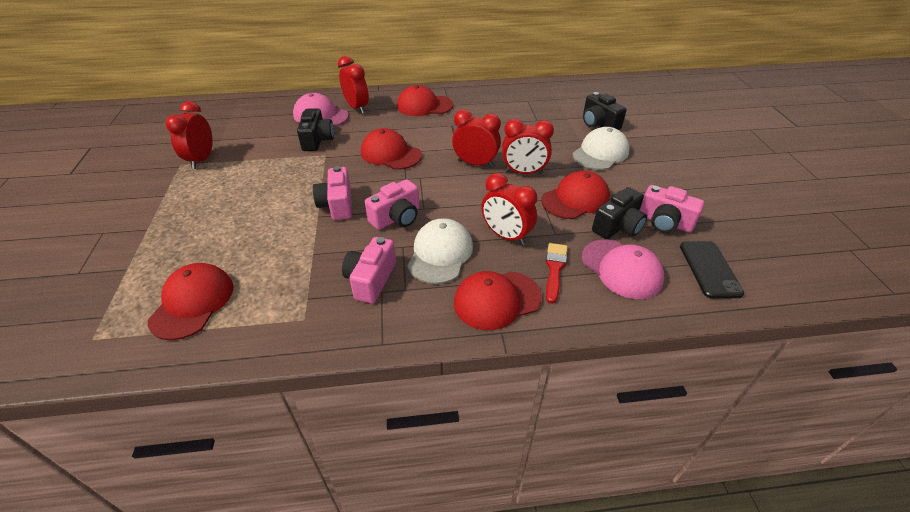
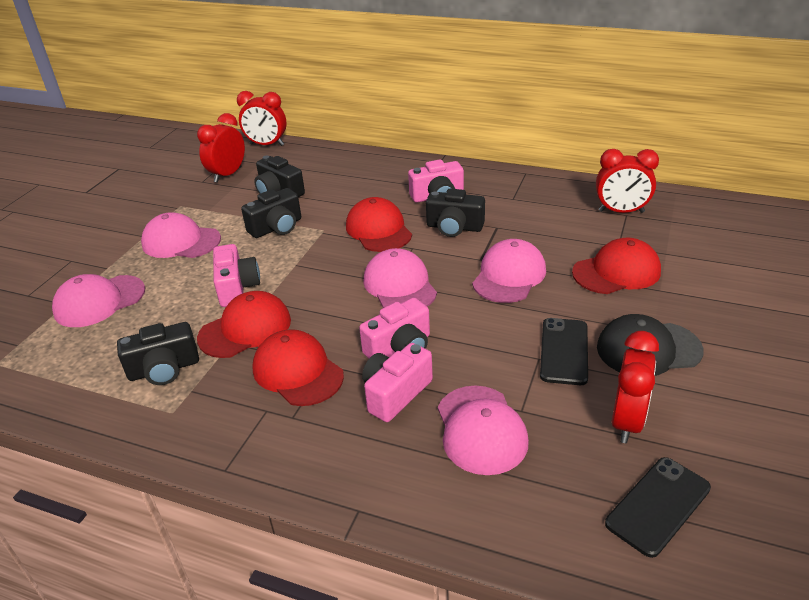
black camera: [297,108,334,151] [583,92,627,130] [592,187,647,239] = 3 -> [117,322,199,385] [241,188,301,238] [254,156,305,197] [426,189,485,237] = 4
black cap: none = 0 -> [597,314,704,376] = 1
black phone: [680,241,744,299] = 1 -> [540,318,588,385] [605,457,711,558] = 2
pink cap: [293,93,349,127] [582,240,664,299] = 2 -> [52,274,145,327] [141,212,221,258] [363,248,437,308] [438,386,529,475] [472,239,546,303] = 5
red brush: [546,243,568,304] = 1 -> none = 0
red cap: [148,263,234,340] [361,128,422,170] [397,85,453,116] [454,271,542,330] [541,171,610,219] = 5 -> [197,291,291,358] [252,329,344,406] [346,197,412,252] [572,238,661,294] = 4
red clock: [166,101,213,169] [338,56,369,114] [452,109,501,167] [481,173,537,245] [502,119,554,174] = 5 -> [197,113,245,183] [237,91,287,146] [596,149,659,213] [612,331,659,443] = 4
white cap: [407,218,473,284] [573,127,630,170] = 2 -> none = 0

